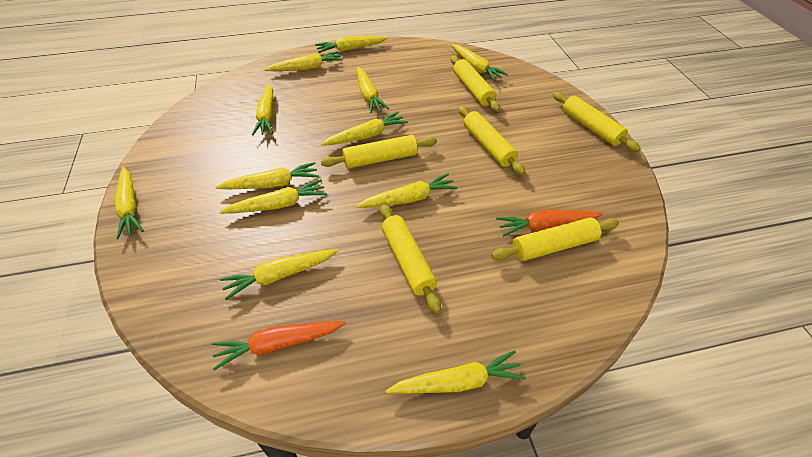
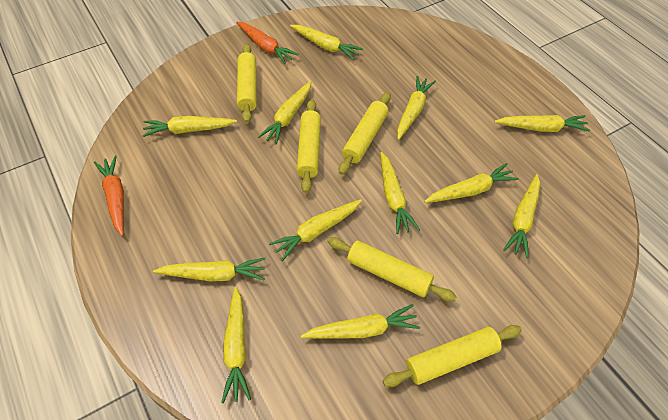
yellow rolling pin: [321,135,437,169] [380,204,441,314] [451,56,500,112] [458,106,526,175] [491,217,619,261] [553,92,641,152] = 6 -> [237,44,257,123] [297,99,321,193] [327,237,457,302] [339,92,391,175] [383,325,522,387] = 5

